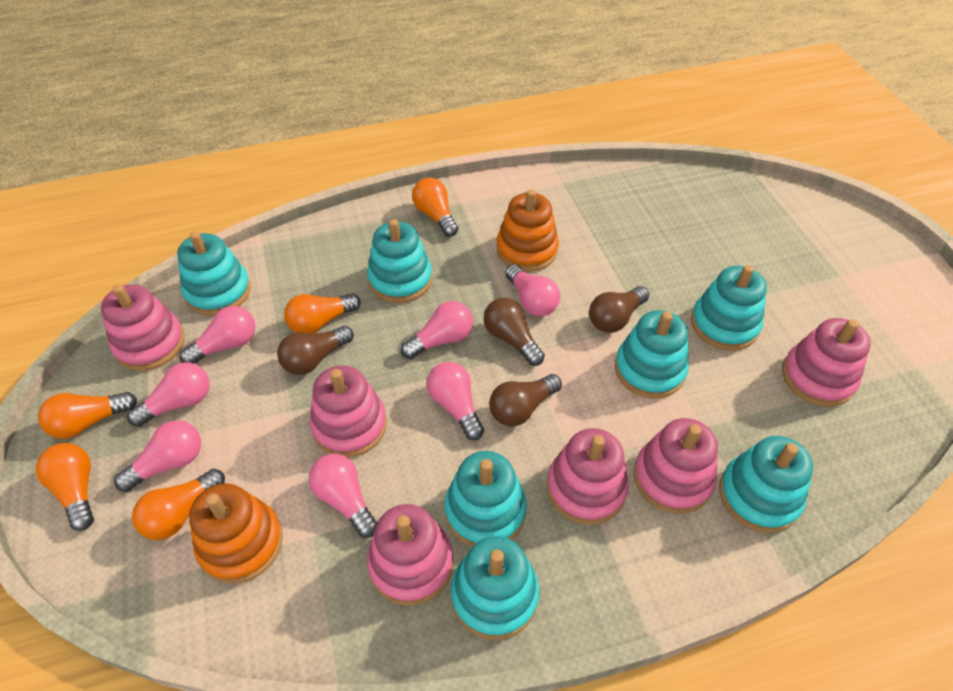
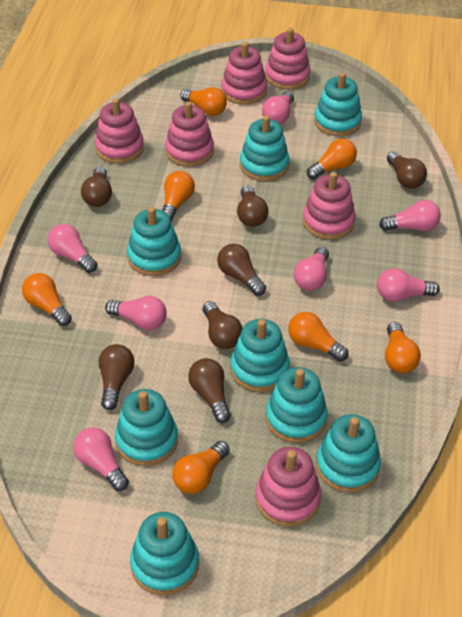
brown light bulb: [277,326,354,375] [484,298,545,366] [489,374,562,426] [589,286,649,333] = 4 -> [81,166,112,207] [99,344,134,410] [188,358,231,423] [203,301,243,349] [217,244,266,296] [237,185,269,227] [387,151,427,189] = 7
orange light bulb: [36,443,94,531] [38,392,137,439] [132,469,225,540] [284,293,361,333] [412,178,458,237] = 5 -> [22,273,72,326] [162,171,195,221] [172,441,230,494] [180,87,227,116] [288,312,349,362] [307,138,357,179] [385,322,421,373] = 7
orange stacking toy: [189,483,283,584] [496,189,559,272] = 2 -> none = 0
turquoise stacking toy: [177,231,251,316] [367,219,432,303] [444,451,527,547] [451,536,539,640] [615,310,689,399] [691,265,767,351] [719,436,813,533] = 7 -> [115,389,178,466] [127,207,181,276] [130,512,199,595] [230,319,290,392] [240,115,289,181] [266,367,328,443] [314,73,362,136] [316,414,381,493] = 8

